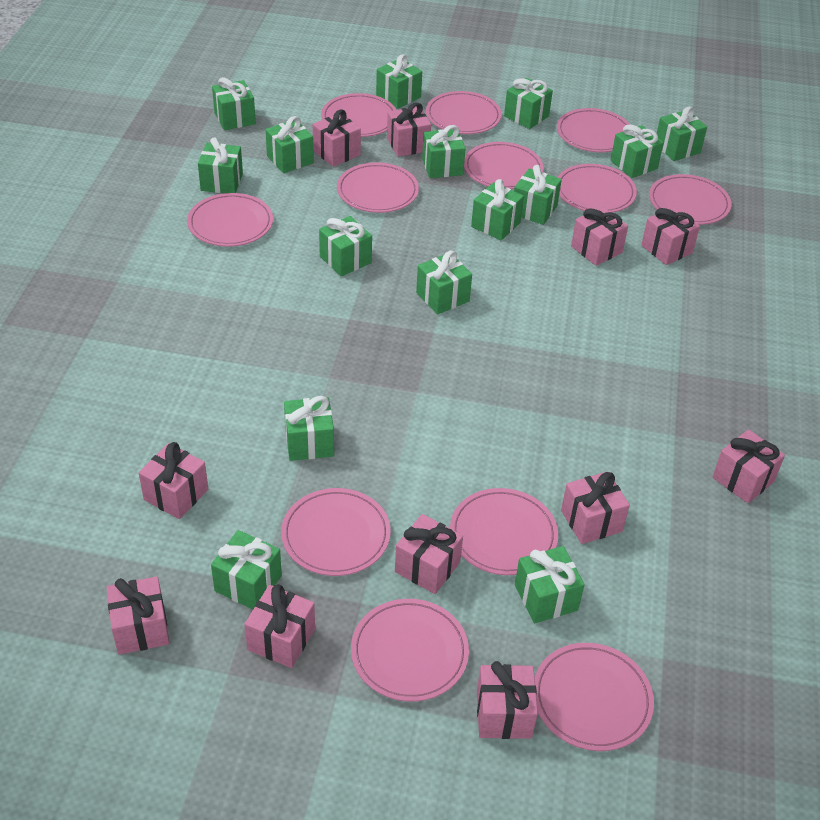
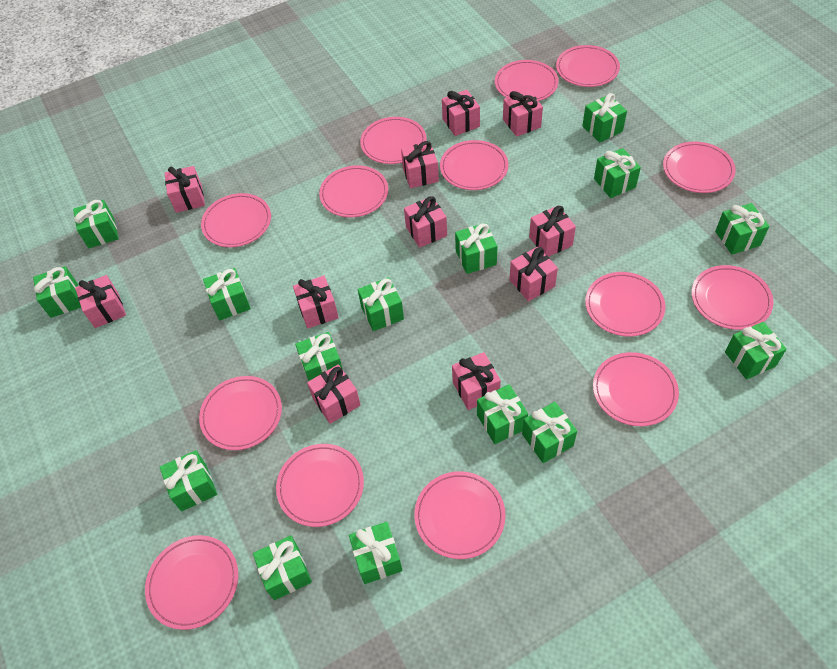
pink plate: [187,193,273,247] [281,488,391,576] [321,93,396,137] [337,163,419,213] [351,599,469,702] [426,91,502,134] [450,488,558,575] [464,142,543,189] [535,643,654,751] [557,108,630,153] [557,164,637,213] [649,174,732,225] = 12 -> [145,535,238,630] [199,376,282,450] [201,193,271,247] [276,444,364,527] [319,165,388,218] [360,117,427,164] [414,471,506,559] [440,140,508,190] [495,60,559,101] [556,45,620,87] [585,272,665,337] [593,352,679,426] [663,142,736,193] [691,265,774,330] = 14

